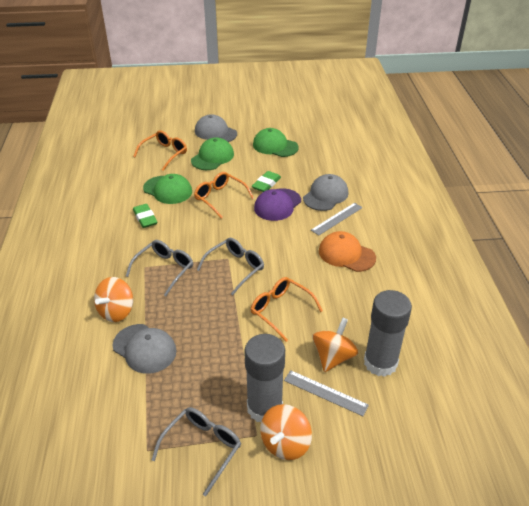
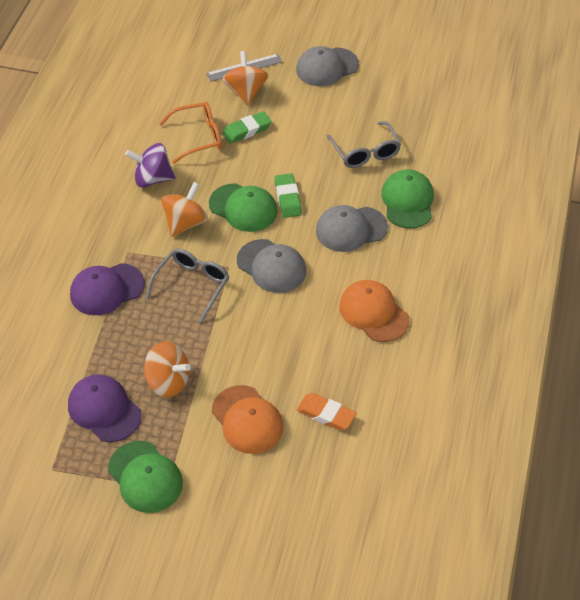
grey glasses: [126,240,193,296] [152,407,241,496] [197,238,264,295] = 3 -> [146,249,229,323] [326,121,401,168] = 2
grey glue stick: [244,334,285,422] [364,290,412,377] = 2 -> none = 0
grey ruler: [284,370,369,416] [311,203,363,236] = 2 -> [206,54,282,82] = 1
orange cap: [319,231,376,272] = 1 -> [212,385,283,454] [339,280,409,342] = 2
orange eraser: none = 0 -> [297,393,357,430] = 1
orange glasses: [133,130,187,171] [194,172,254,219] [251,277,323,342] = 3 -> [159,102,221,164] = 1
purple cap: [254,188,301,221] = 1 -> [68,374,142,442] [70,263,145,315] = 2
purple spinning top: none = 0 -> [125,143,175,188] = 1

